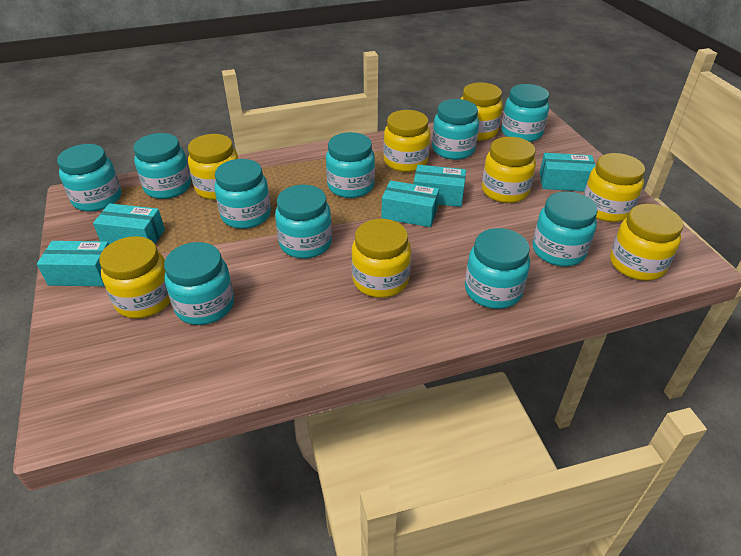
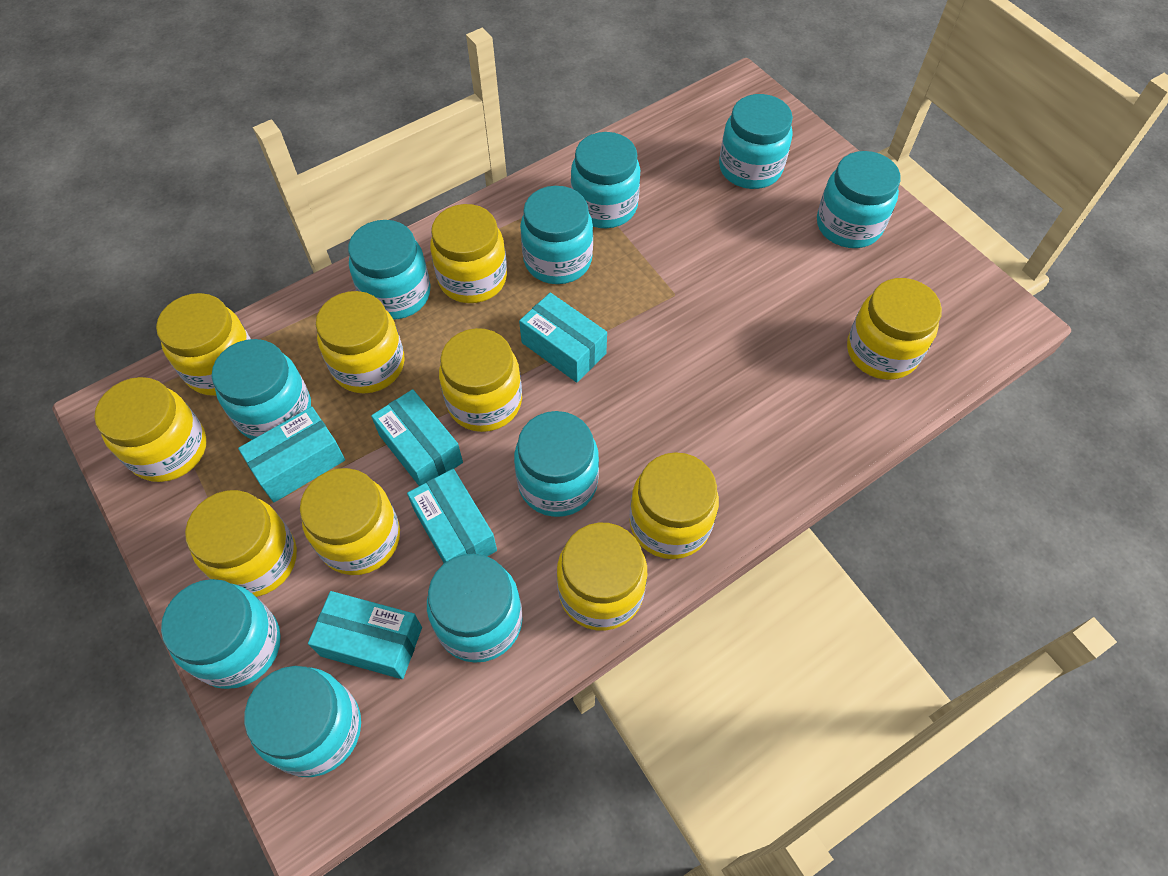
yellow jar: [99,236,170,318] [188,134,238,200] [352,219,411,298] [383,110,430,172] [461,83,503,141] [482,137,536,203] [584,153,645,222] [610,204,683,281] = 8 -> [94,377,207,482] [156,293,251,396] [185,490,297,597] [300,468,400,575] [316,291,404,393] [430,204,507,303] [439,328,522,432] [557,522,647,631] [630,452,719,559] [847,278,942,380] = 10

